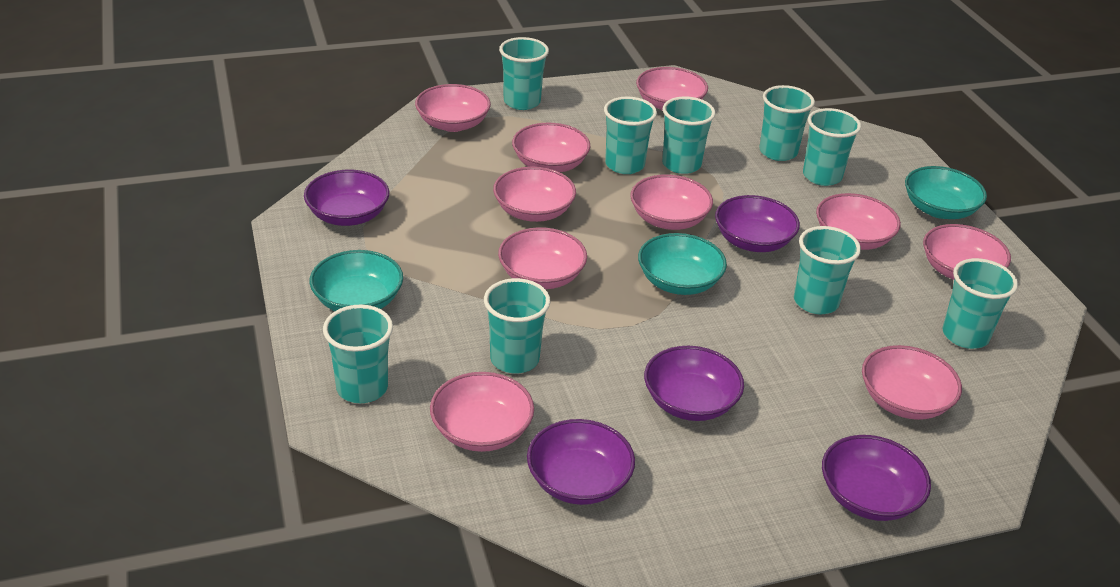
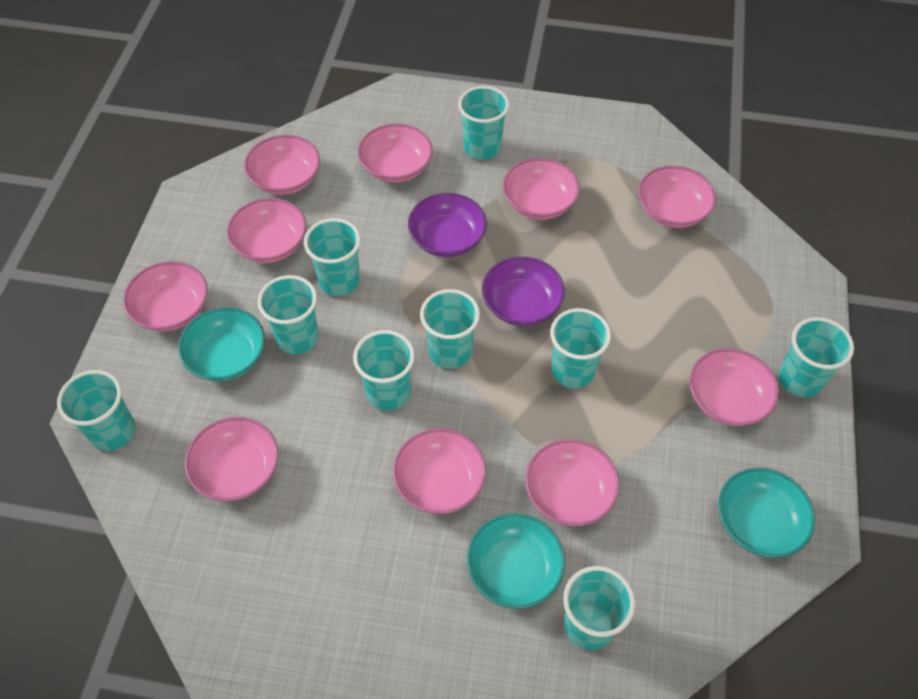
purple bowl: [304,170,389,226] [527,419,635,505] [644,346,744,421] [715,195,800,252] [822,435,931,521] = 5 -> [408,193,487,257] [482,257,565,326] = 2

